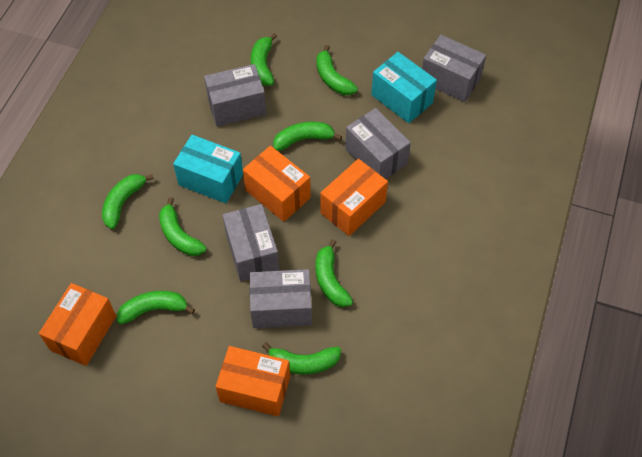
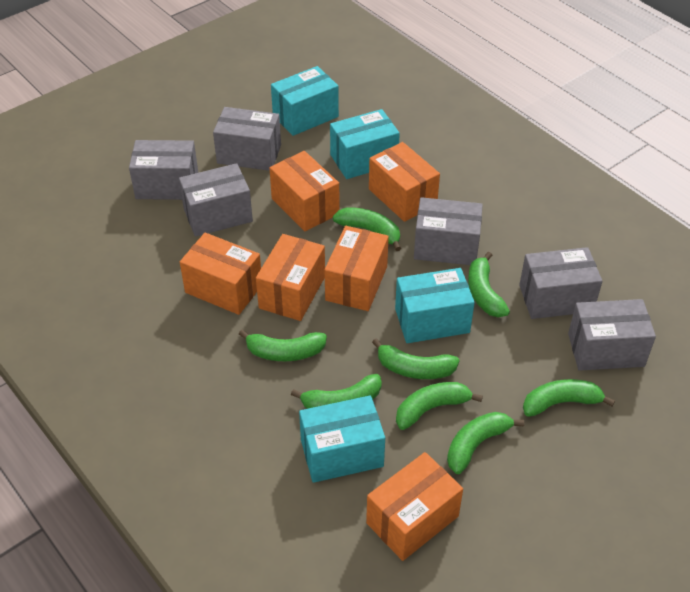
grey box: [204,64,266,127] [222,204,279,281] [249,269,312,328] [345,108,411,179] [422,35,486,102] = 5 -> [129,140,198,200] [179,163,253,237] [213,107,281,171] [414,197,483,265] [519,247,602,319] [568,299,656,371] = 6
orange box: [39,283,116,366] [215,346,290,416] [243,146,311,222] [320,159,388,236] = 4 -> [180,233,261,315] [256,234,325,321] [269,151,339,231] [325,226,389,311] [366,452,463,561] [369,142,440,222] = 6
turquoise box: [173,135,243,204] [371,52,437,123] = 2 -> [271,66,339,136] [299,395,385,483] [330,109,400,179] [395,268,475,343] = 4

